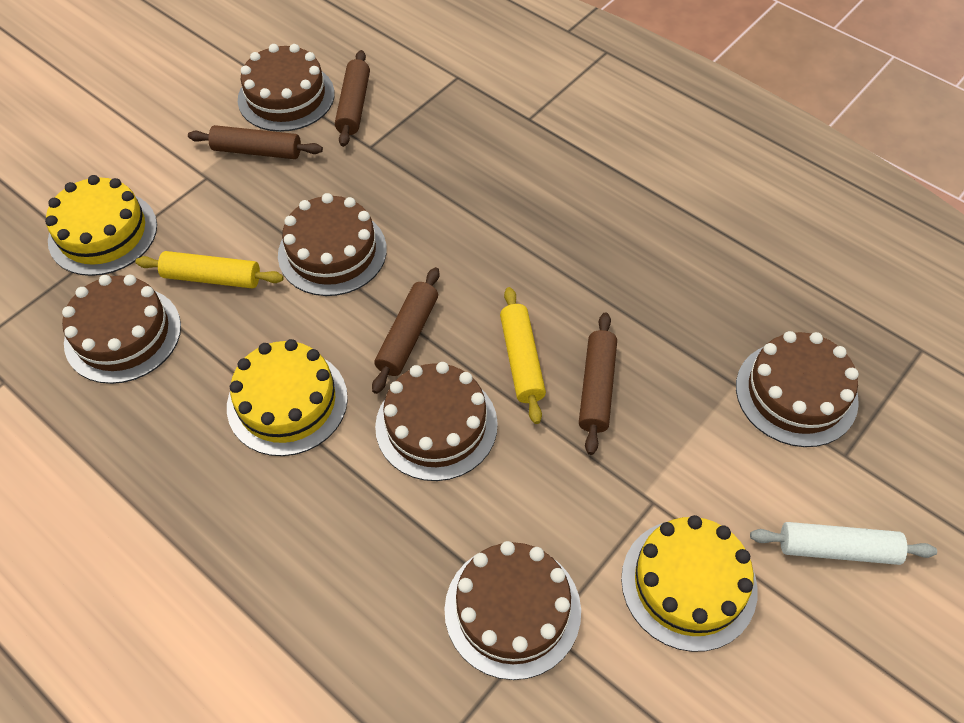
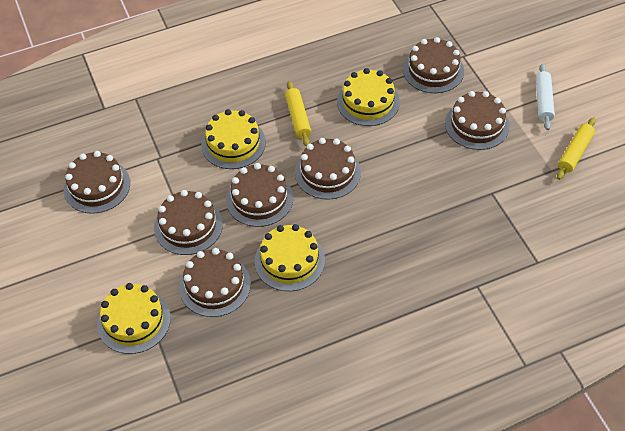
brown cake: [62,275,181,384] [238,44,335,132] [278,193,387,296] [375,362,498,481] [444,541,581,680] [736,331,859,447] = 6 -> [64,151,130,214] [154,190,223,255] [179,248,251,317] [226,163,293,227] [295,138,361,200] [403,37,464,93] [445,91,510,150] = 7
brown rolling pin: [188,125,323,159] [335,50,370,147] [372,267,439,394] [579,313,617,455] = 4 -> none = 0
yellow cake: [45,175,157,276] [227,339,348,456] [621,515,758,652] = 3 -> [97,283,171,354] [201,109,266,169] [255,224,325,291] [337,68,400,126] = 4

